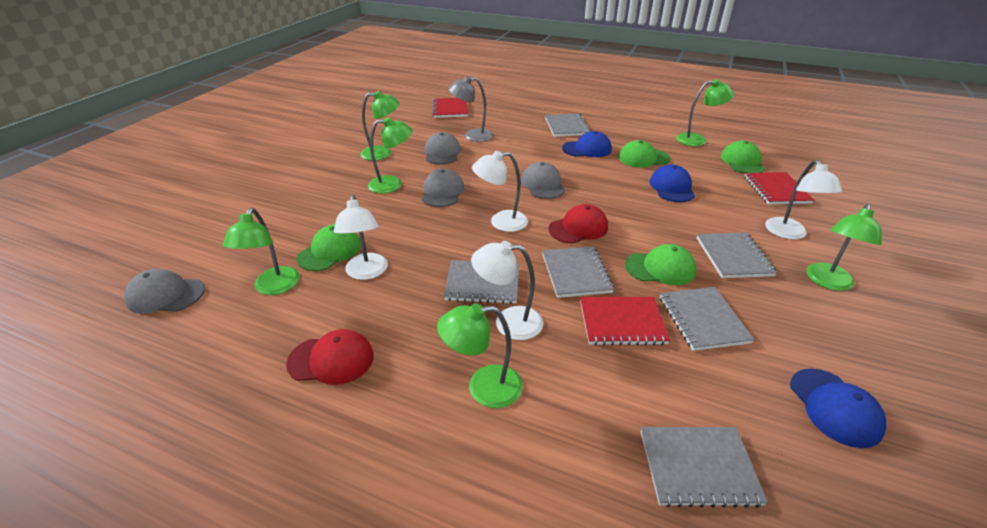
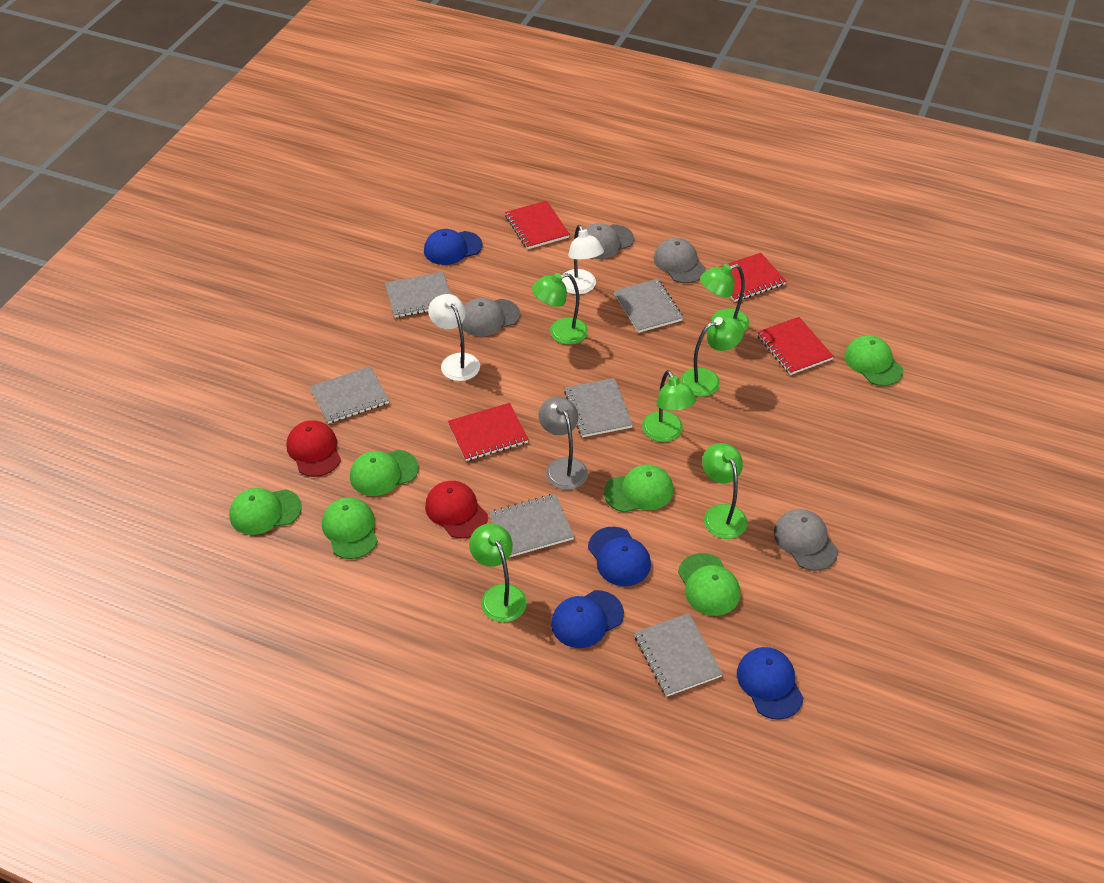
blue cap: [562,131,612,157] [649,164,695,202] [790,369,886,448] = 3 -> [424,229,482,265] [551,590,624,648] [588,527,651,586] [737,647,804,720] = 4
green cap: [297,224,361,271] [618,140,670,168] [625,244,696,285] [721,141,765,173] = 4 -> [229,488,302,535] [322,497,378,559] [350,450,419,496] [604,464,674,513] [678,553,740,616] [844,335,903,386] = 6
red notebook: [432,98,468,118] [580,297,670,345] [744,172,814,204] = 3 -> [448,403,529,461] [505,201,570,249] [719,253,786,302] [757,317,834,375] = 4
white lamp: [334,194,388,280] [471,241,543,340] [472,151,528,232] [765,160,842,240] = 4 -> [428,294,480,381] [562,225,604,294] = 2

